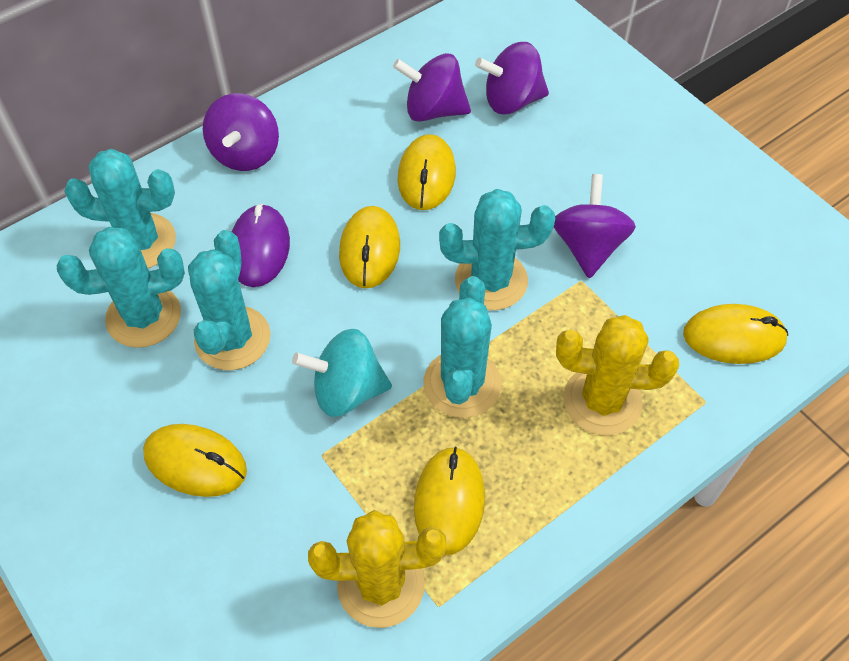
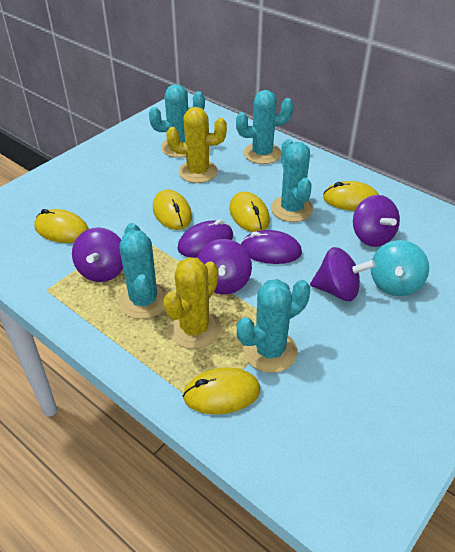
purple mouse: [232,204,290,287] = 1 -> [178,220,233,258] [240,230,302,264] = 2

